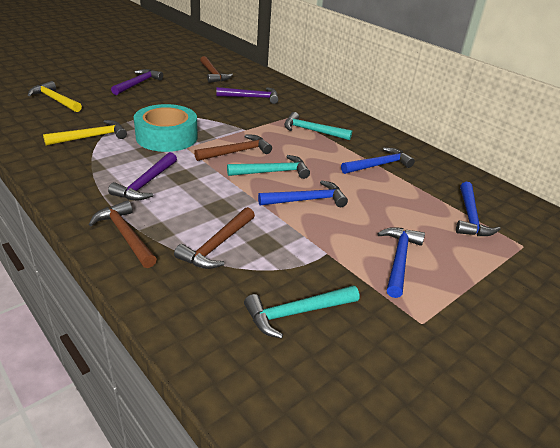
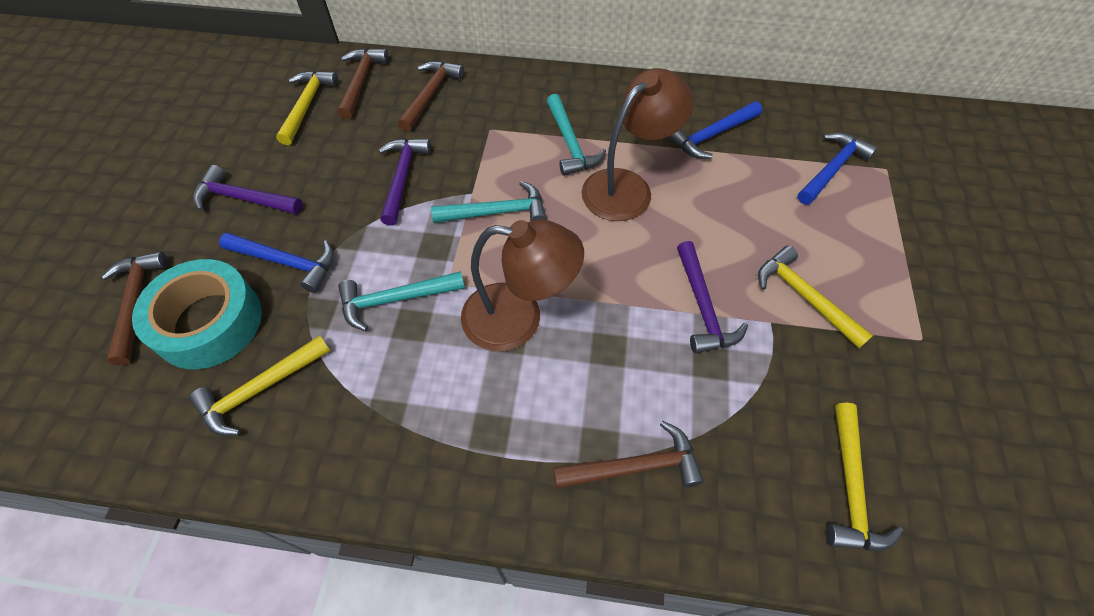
blue hammer: [258,180,348,207] [341,147,415,174] [377,227,425,298] [456,182,500,236] = 4 -> [219,233,334,293] [667,101,762,158] [797,132,878,205] = 3
brown lamp: none = 0 -> [461,220,584,351] [581,68,694,221] = 2
yellow hammer: [28,81,82,112] [43,120,127,146] = 2 -> [189,335,330,436] [276,70,338,145] [758,246,874,348] [826,403,903,551] = 4

